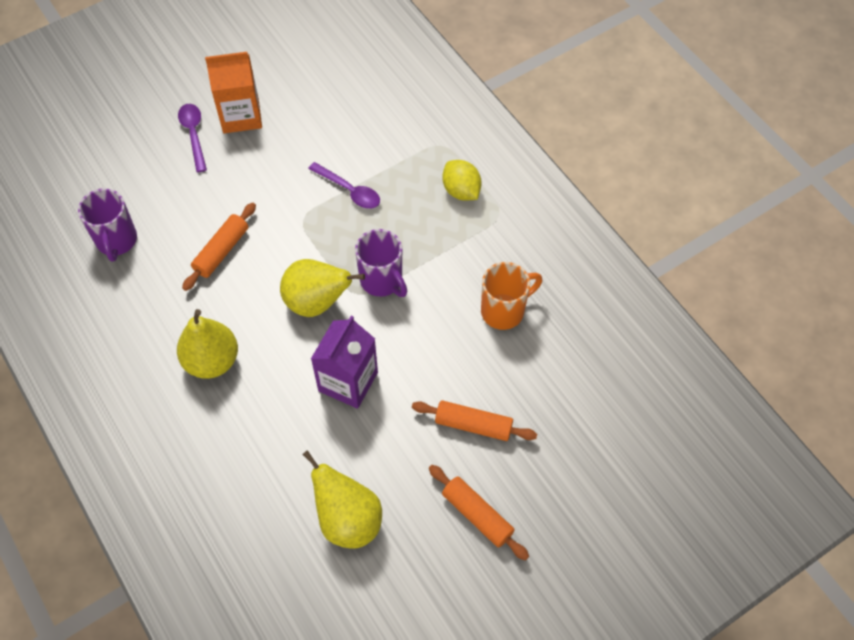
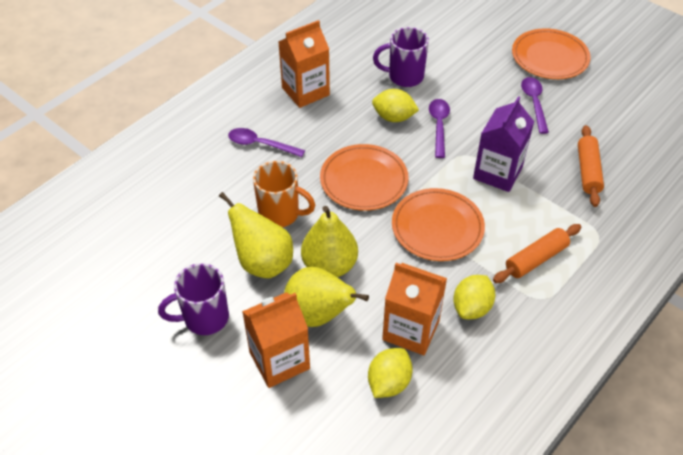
orange carton: [205,52,262,133] = 1 -> [242,292,310,388] [278,20,330,108] [382,263,447,355] = 3
orange plate: none = 0 -> [320,144,409,211] [392,188,485,261] [512,28,590,79] = 3
orange rolling pin: [182,203,256,291] [412,400,537,441] [429,465,529,561] = 3 -> [493,224,581,283] [578,125,604,207] = 2
purple spoon: [178,104,207,172] [308,162,380,209] = 2 -> [228,128,305,157] [429,99,450,158] [521,77,549,134] = 3
yellow lemon: [442,160,482,201] = 1 -> [368,348,413,398] [372,89,419,122] [453,275,495,319] = 3

